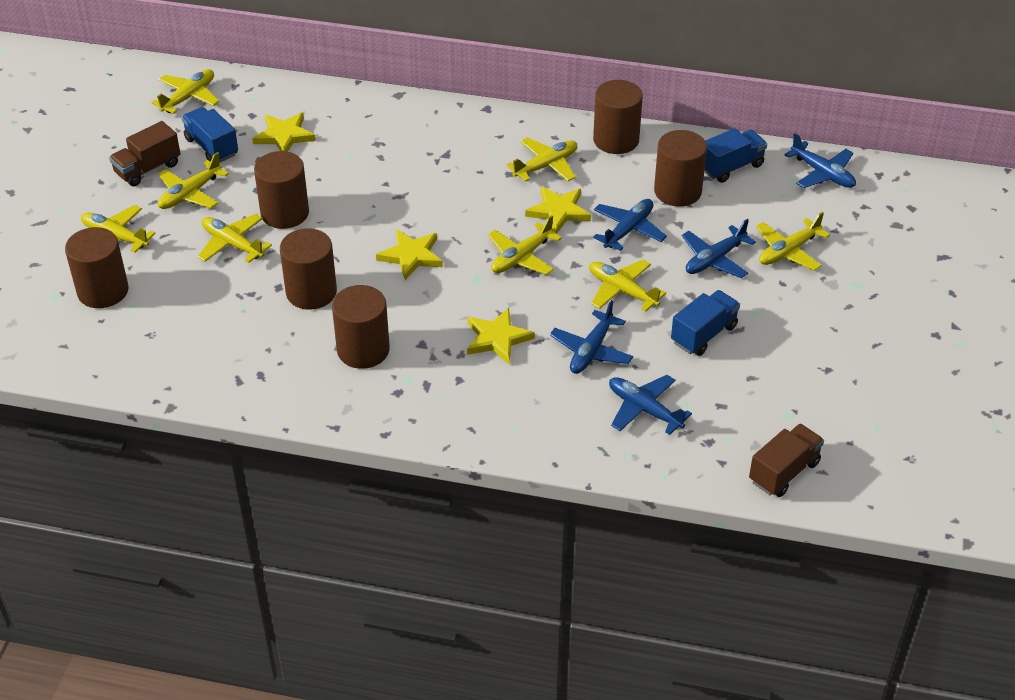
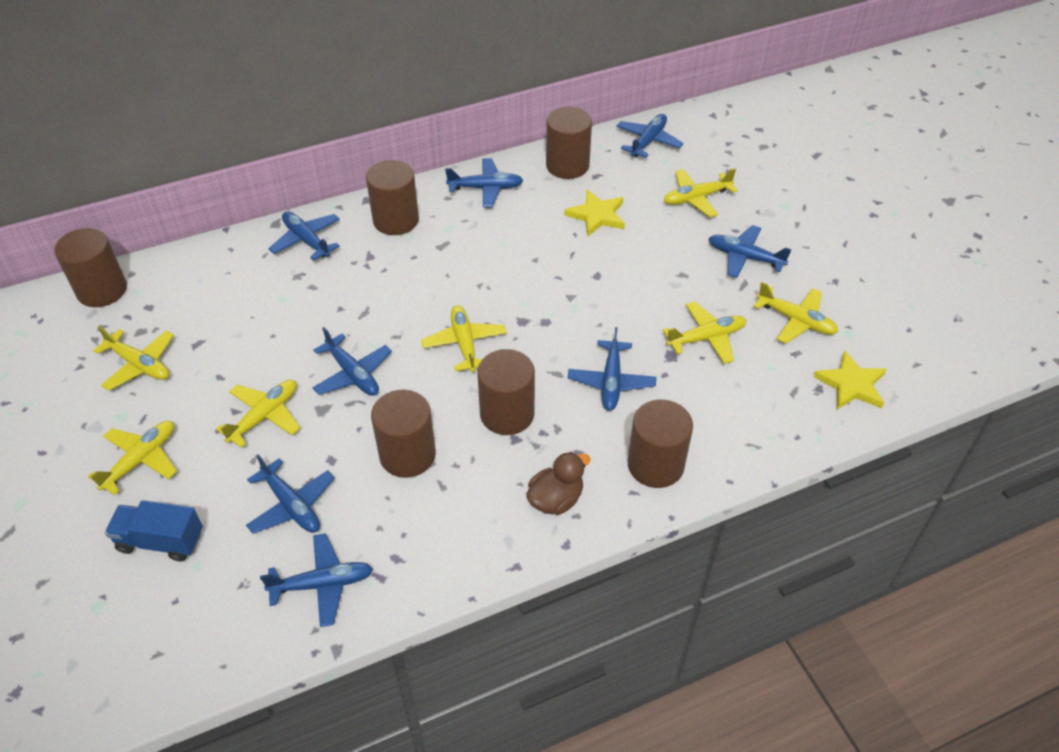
blue plane: [550,300,633,374] [593,199,667,251] [609,375,692,435] [682,219,756,278] [785,133,856,188] = 5 -> [246,454,335,534] [260,533,373,627] [268,211,340,261] [312,327,392,396] [445,158,524,207] [568,327,656,411] [616,114,684,158] [708,225,792,278] = 8
blue truck: [182,107,238,163] [671,290,740,356] [704,128,767,183] = 3 -> [105,500,203,562] = 1
brown duck: none = 0 -> [526,452,591,515] = 1
brown truck: [109,121,180,186] [749,424,824,497] = 2 -> none = 0
yellow plane: [81,205,156,253] [151,69,220,114] [158,152,229,209] [197,214,272,263] [488,215,562,275] [507,137,577,182] [589,260,666,312] [756,212,830,271] = 8 -> [88,421,177,495] [93,326,174,391] [216,380,300,448] [421,305,507,372] [663,302,746,364] [664,168,738,217] [754,282,838,344] = 7
yellow star: [252,113,316,152] [376,229,443,280] [467,308,535,364] [525,186,591,234] = 4 -> [565,190,625,236] [813,351,887,409] = 2

